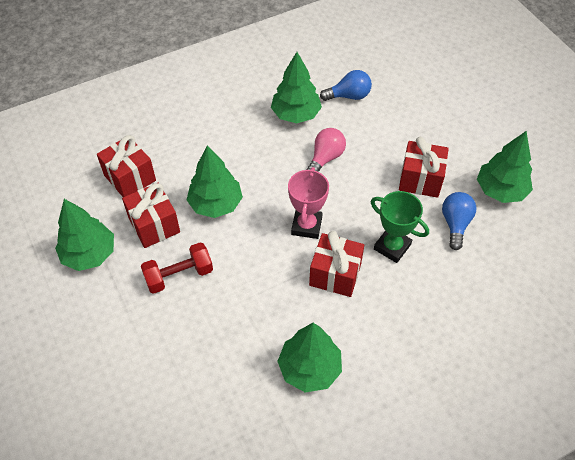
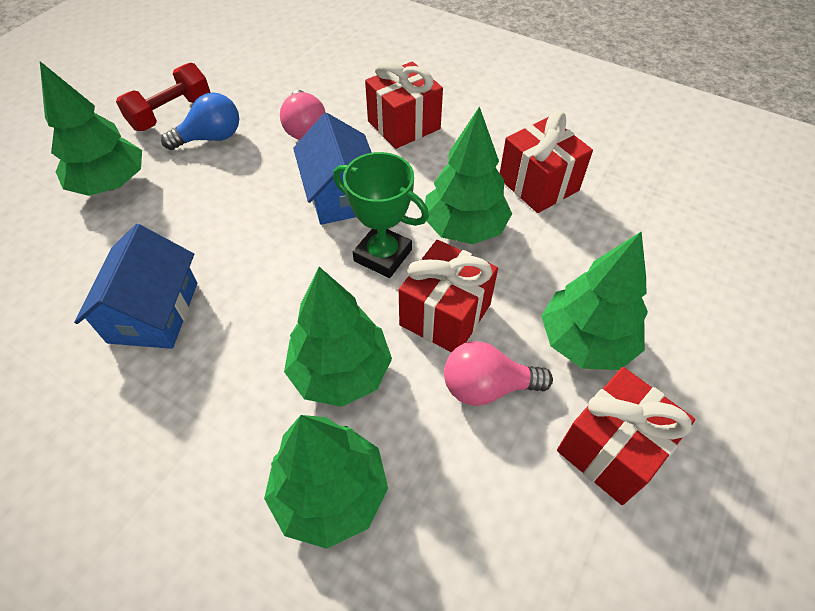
blue house: none = 0 -> [74,224,197,349] [293,113,372,225] = 2
blue light bulb: [320,70,372,101] [442,192,476,250] = 2 -> [161,93,239,150] = 1
pink light bulb: [306,128,346,172] = 1 -> [280,90,326,140] [444,341,553,406] = 2
pink trophy: [288,167,329,239] = 1 -> none = 0

